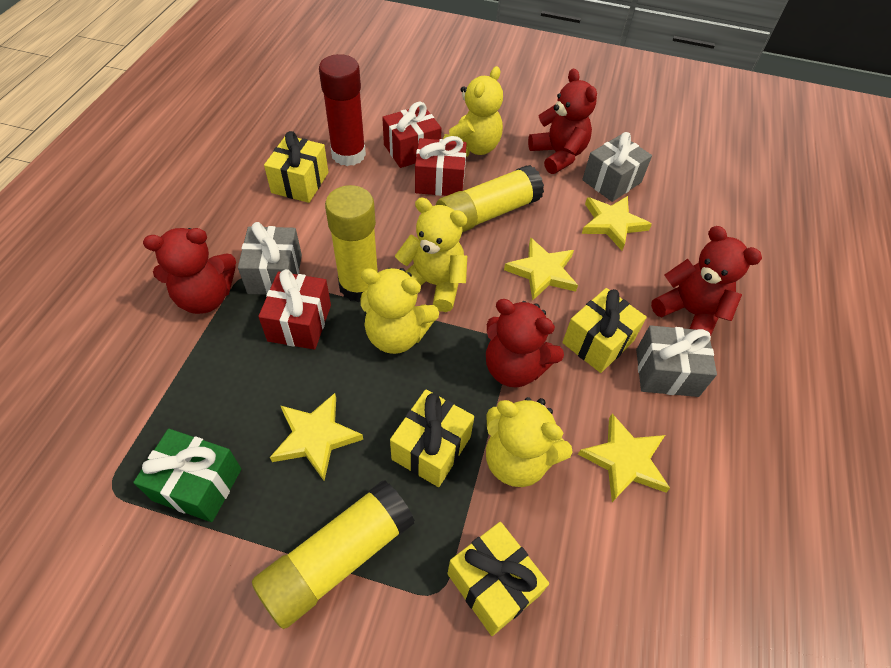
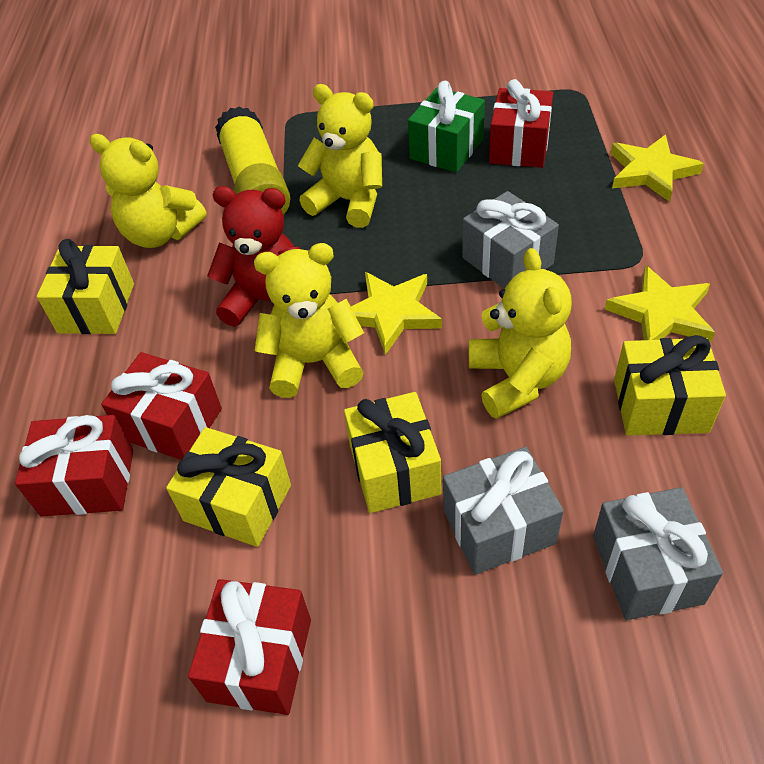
red gift: [258,269,331,350] [382,102,442,168] [415,136,467,196] = 3 -> [15,415,133,517] [101,352,222,460] [188,579,311,715] [489,79,553,168] = 4
red glue stick: [319,54,366,166] = 1 -> none = 0
red teddy bear: [143,228,236,314] [486,299,564,387] [528,69,597,174] [651,226,762,336] = 4 -> [207,186,300,327] = 1
yellow glue stick: [252,480,415,629] [325,185,378,302] [436,165,544,232] = 3 -> [215,106,290,215] = 1
yellow star: [270,393,363,481] [504,238,578,301] [578,414,670,502] [582,196,652,251] = 4 -> [351,272,442,355] [605,265,715,342] [611,135,704,202] = 3

